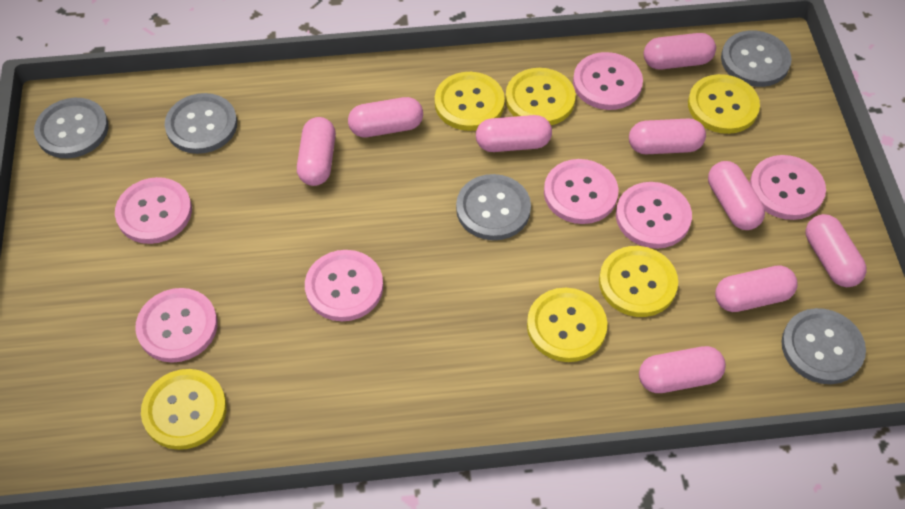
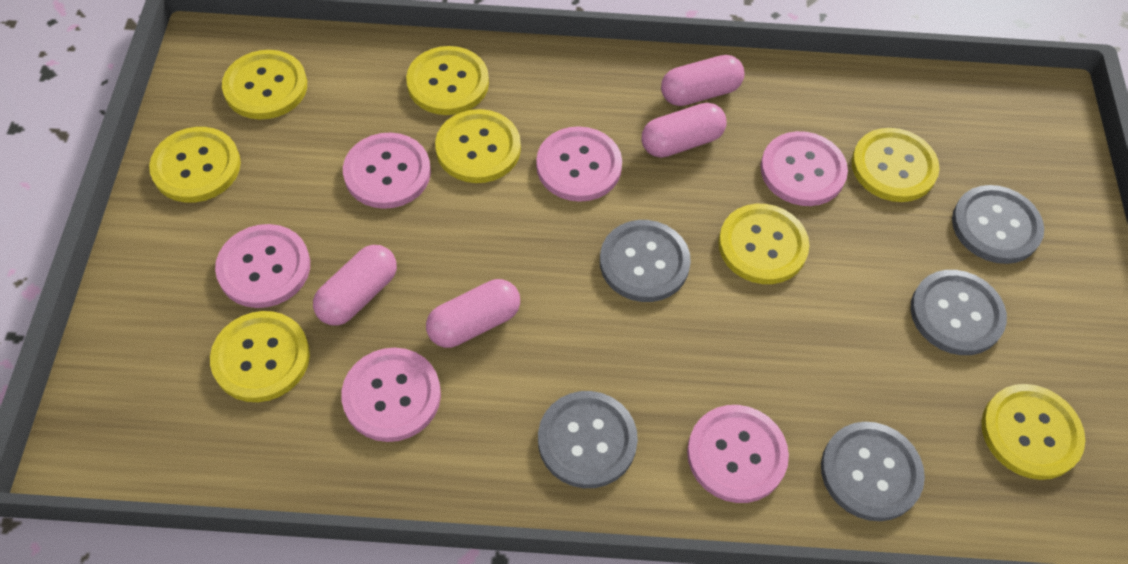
pink button: [115,177,192,244] [135,288,218,363] [305,250,383,321] [544,159,618,224] [573,52,643,110] [616,182,692,249] [750,155,826,220] = 7 -> [215,224,310,308] [341,348,441,442] [343,133,431,209] [536,126,622,202] [687,405,789,503] [760,131,848,206] = 6
pink capsule: [297,117,336,186] [348,97,423,137] [476,115,552,152] [629,119,706,154] [639,346,726,393] [644,33,716,70] [708,161,765,230] [715,265,797,312] [806,214,867,287] = 9 -> [313,245,397,326] [426,279,520,348] [642,103,727,158] [661,55,744,106] = 4
yellow button: [141,369,227,450] [435,72,505,131] [505,68,576,125] [527,288,607,362] [599,246,678,317] [688,74,760,134] = 6 -> [149,127,241,203] [210,311,310,402] [222,50,307,120] [406,46,489,115] [435,109,521,183] [718,204,810,284] [851,128,940,202] [981,384,1085,480] = 8

